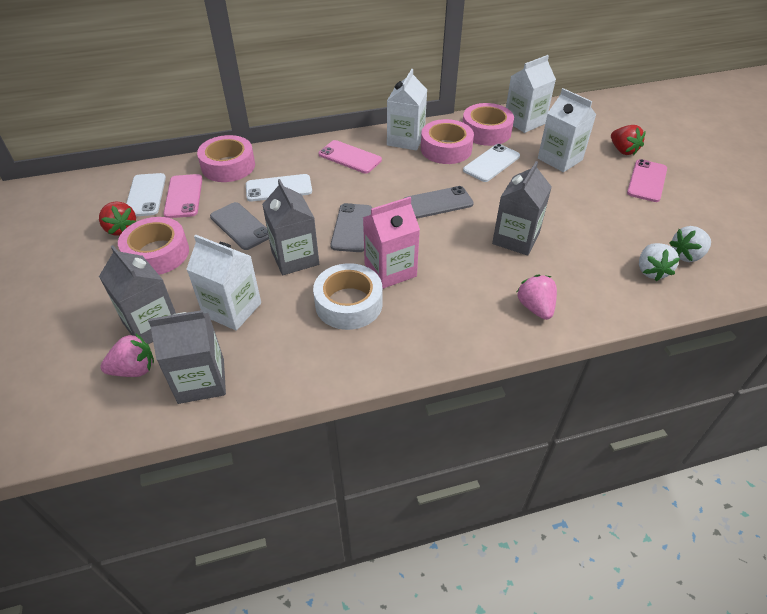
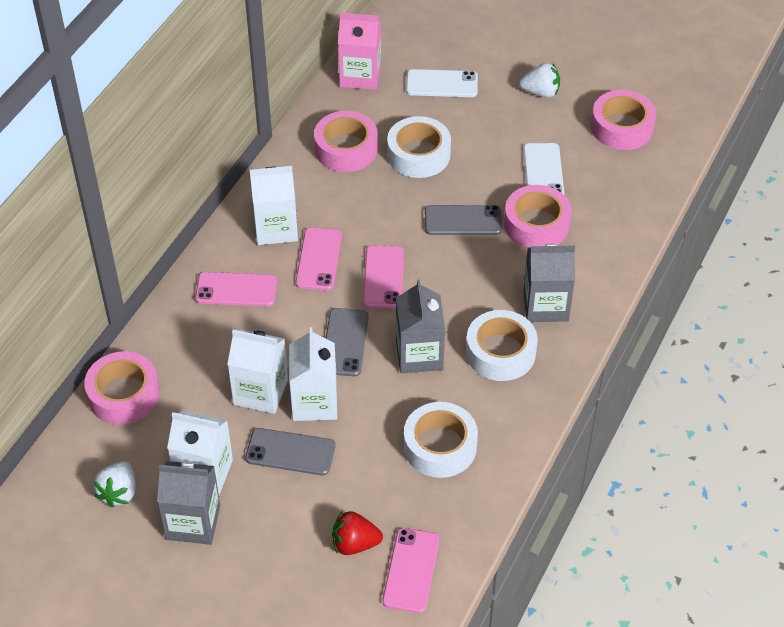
grey carton: [99,245,176,344] [148,310,226,404] [262,179,319,275] [492,161,552,255] = 4 -> [157,461,220,545] [396,279,445,373] [523,244,575,322] = 3
pink phone: [163,174,202,218] [319,140,382,173] [627,159,667,202] = 3 -> [195,272,277,307] [296,227,342,291] [363,245,404,309] [382,528,440,613] = 4
pink strawberry: [100,333,154,377] [517,274,557,320] = 2 -> none = 0
red strawberry: [99,201,136,236] [611,125,646,155] = 2 -> [332,511,383,555] = 1
white phone: [126,173,166,216] [246,174,312,201] [463,144,520,182] = 3 -> [406,69,478,97] [523,143,564,194] = 2
white tape: [313,263,382,330] = 1 -> [387,116,451,178] [404,402,478,478] [466,310,538,381] = 3

